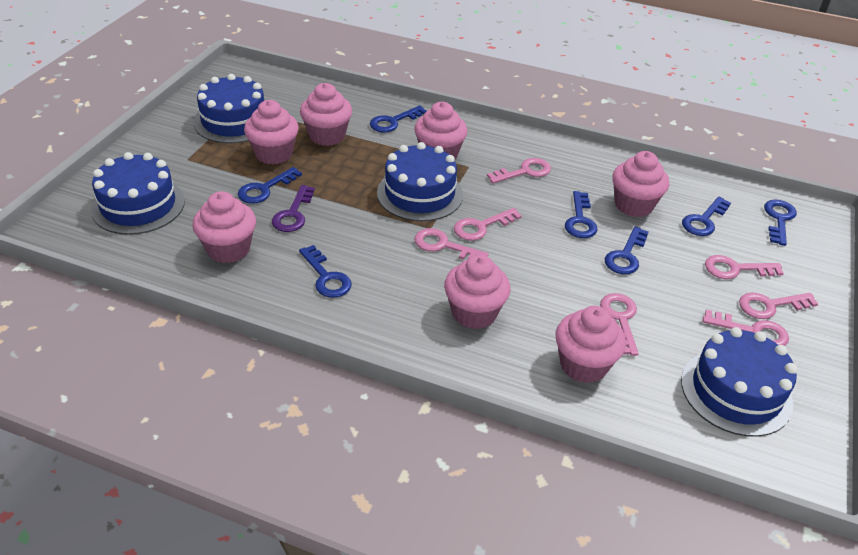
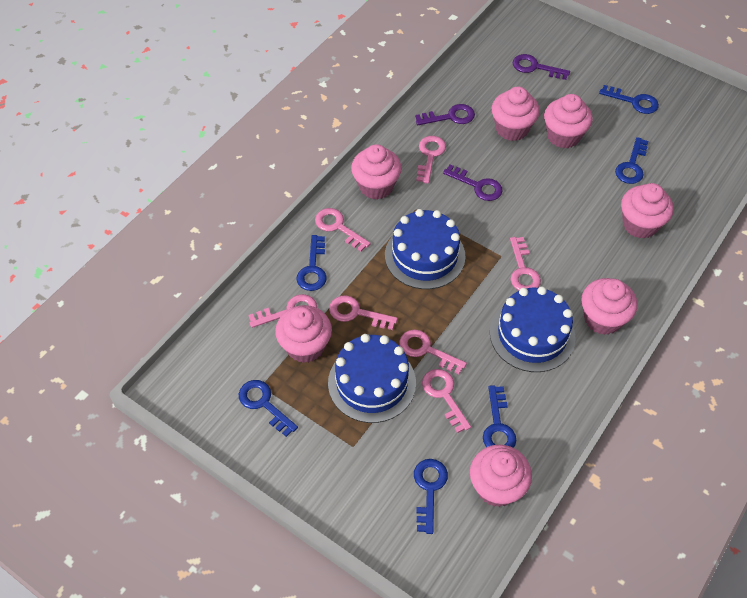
blue cake: [91,152,185,235] [194,74,264,144] [377,142,463,221] [681,327,797,437] = 4 -> [328,334,416,423] [385,209,466,289] [490,287,576,372] = 3
blue key: [238,167,302,204] [299,245,352,298] [370,105,427,132] [565,191,598,238] [605,226,648,274] [682,197,731,236] [764,200,797,246] = 7 -> [239,380,298,437] [296,235,327,291] [414,459,448,534] [483,385,516,448] [599,85,659,114] [615,137,648,184] = 6
purple key: [272,185,315,232] = 1 -> [415,104,475,125] [443,164,503,201] [513,54,570,80] = 3

